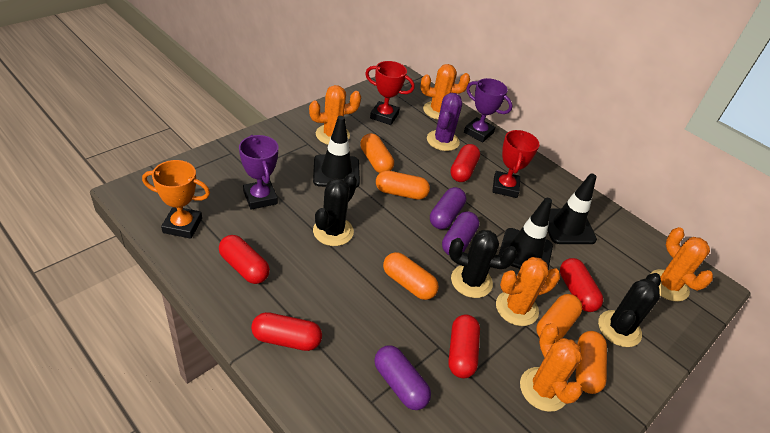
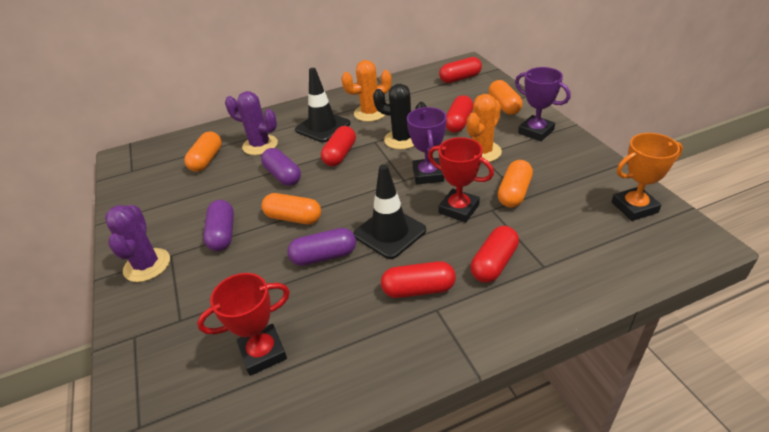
black cactus: [313,174,357,246] [449,230,517,298] [598,273,661,347] = 3 -> [373,84,427,150] = 1
black traffic cone: [313,116,360,188] [499,198,553,269] [547,173,597,244] = 3 -> [295,68,350,142] [353,164,426,259] = 2
orange cactus: [309,85,361,145] [421,64,470,120] [496,257,560,326] [520,323,583,412] [650,227,713,302] = 5 -> [341,60,392,122] [467,94,502,163] = 2
orange capsule: [360,133,394,173] [376,170,430,200] [383,252,439,300] [536,294,582,342] [576,331,607,394] = 5 -> [184,131,222,172] [262,193,321,224] [489,80,523,115] [498,160,533,208] = 4
purple cactus: [427,93,462,151] = 1 -> [105,205,170,282] [225,91,278,155] = 2

